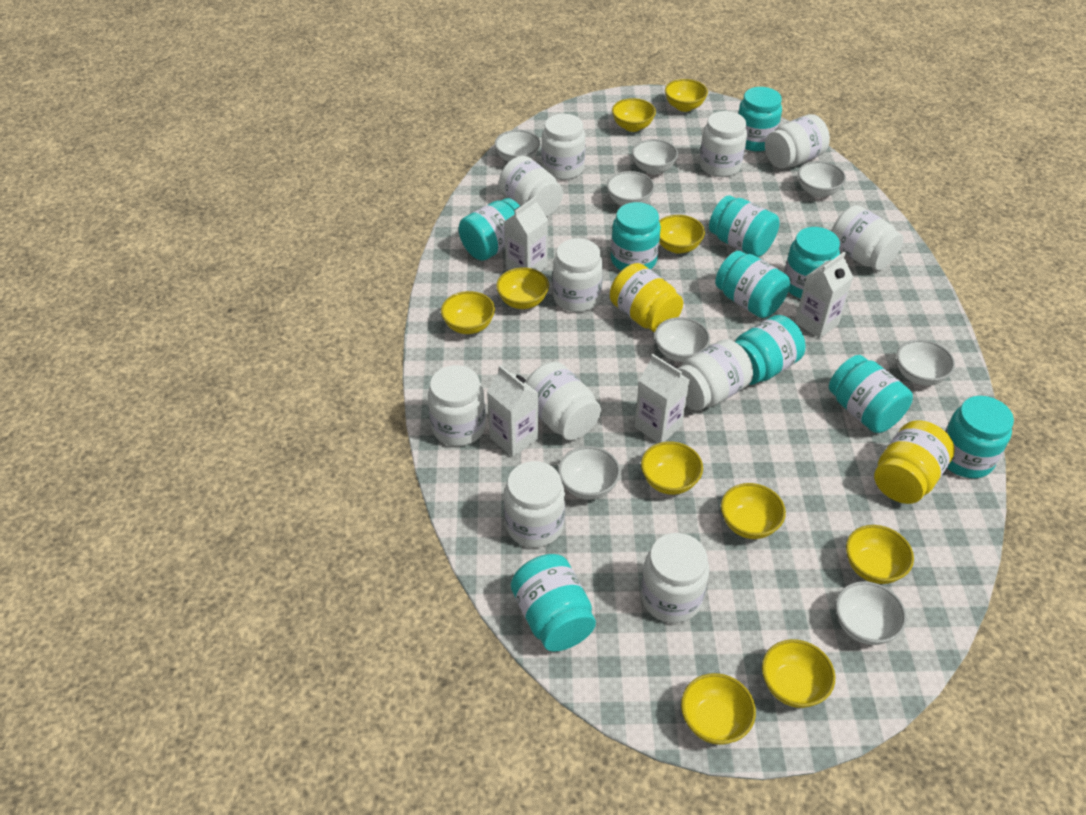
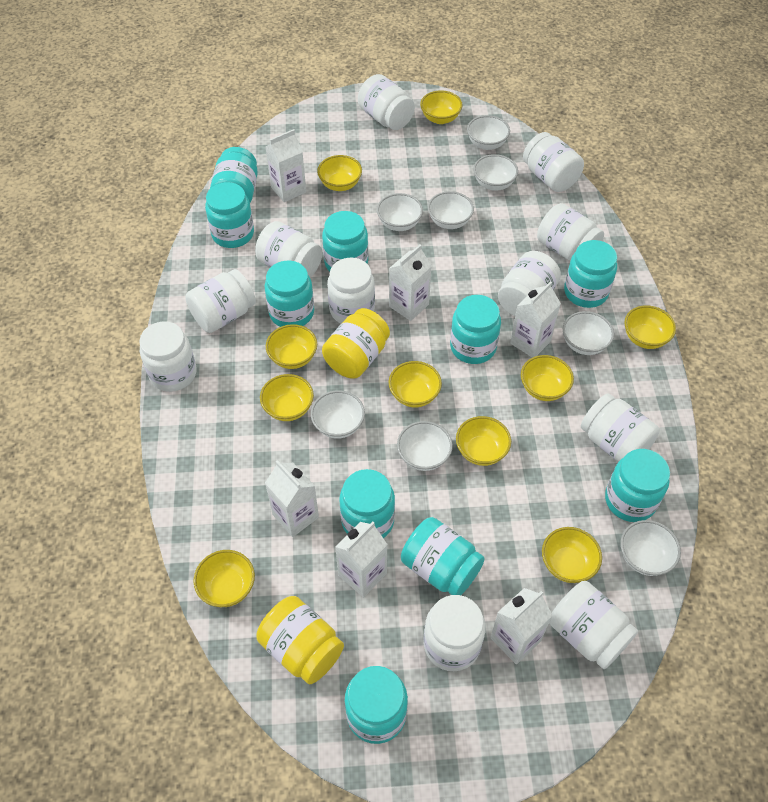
white carton: [487,365,538,457] [504,196,548,272] [634,354,690,443] [795,252,853,339] = 4 -> [265,129,306,202] [265,460,319,537] [335,522,388,597] [389,244,432,321] [490,588,553,664] [510,281,561,358] = 6

